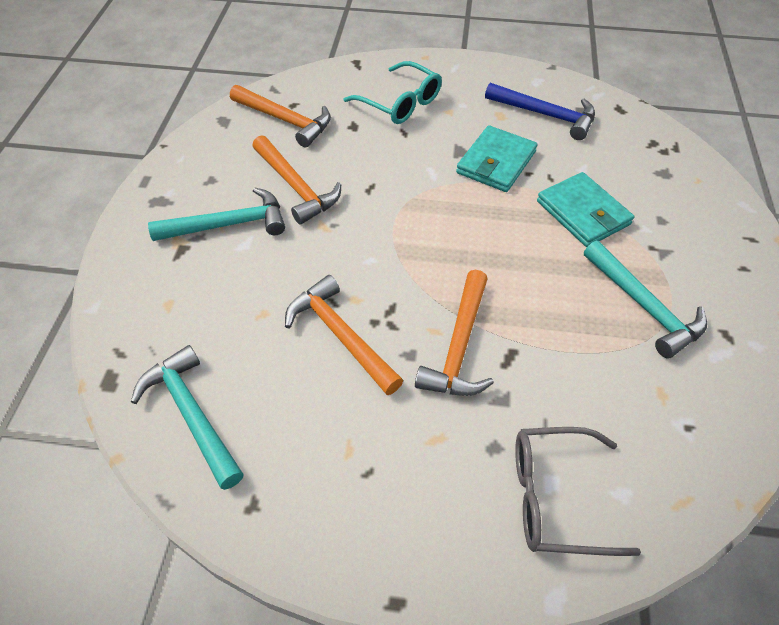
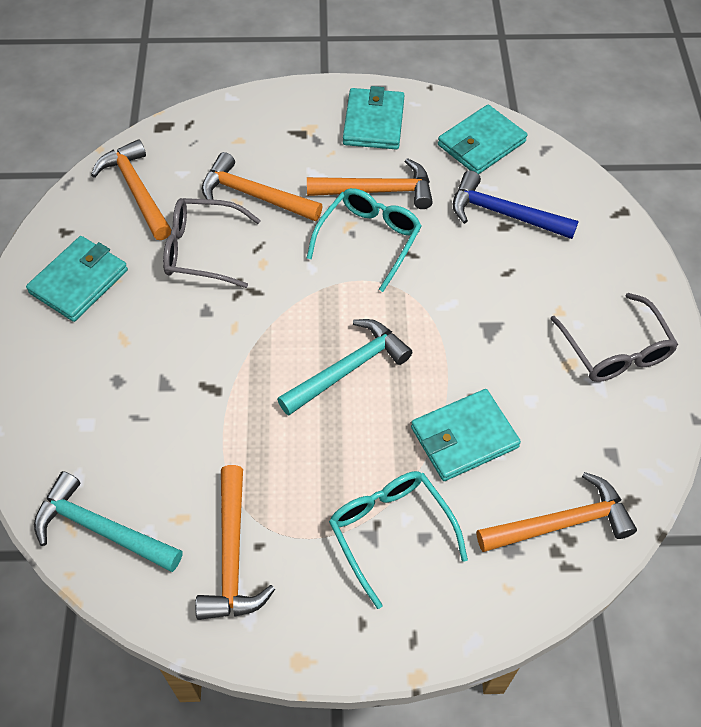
grey glasses: [515,427,641,556] = 1 -> [163,198,261,288] [550,293,678,382] = 2
orange hammer: [230,85,331,147] [252,135,341,225] [285,275,403,395] [415,270,494,396] = 4 -> [91,139,172,240] [195,465,275,620] [202,152,323,221] [307,158,433,209] [477,472,637,552] = 5
turquoise glasses: [344,61,442,124] = 1 -> [307,188,422,292] [329,471,468,609] = 2
turquoise hammer: [131,345,244,490] [148,188,285,241] [584,241,707,358] = 3 -> [34,471,183,572] [277,319,412,415] = 2
turquoise wallet: [456,125,538,192] [537,172,634,247] = 2 -> [26,236,128,322] [343,86,405,149] [411,389,521,481] [438,105,527,174] = 4

